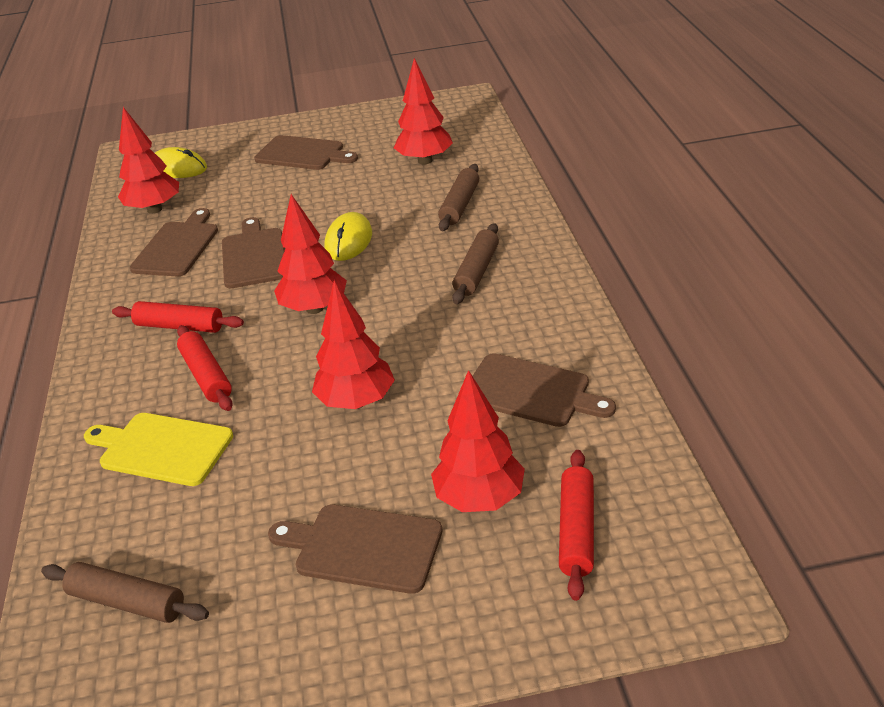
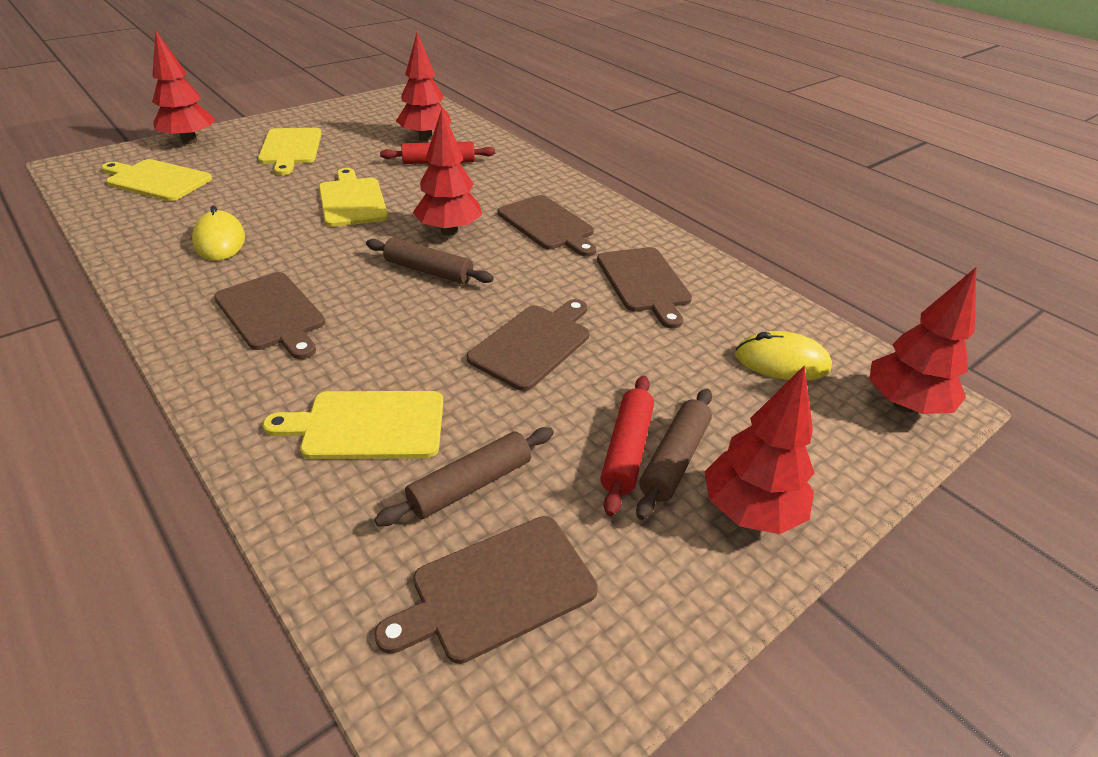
red rolling pin: [112,301,244,333] [177,325,233,411] [559,450,594,601] = 3 -> [380,142,495,164] [600,376,654,516] = 2
yellow cutting board: [84,413,233,486] = 1 -> [101,159,212,201] [258,128,322,175] [263,391,443,459] [319,168,388,227] = 4

